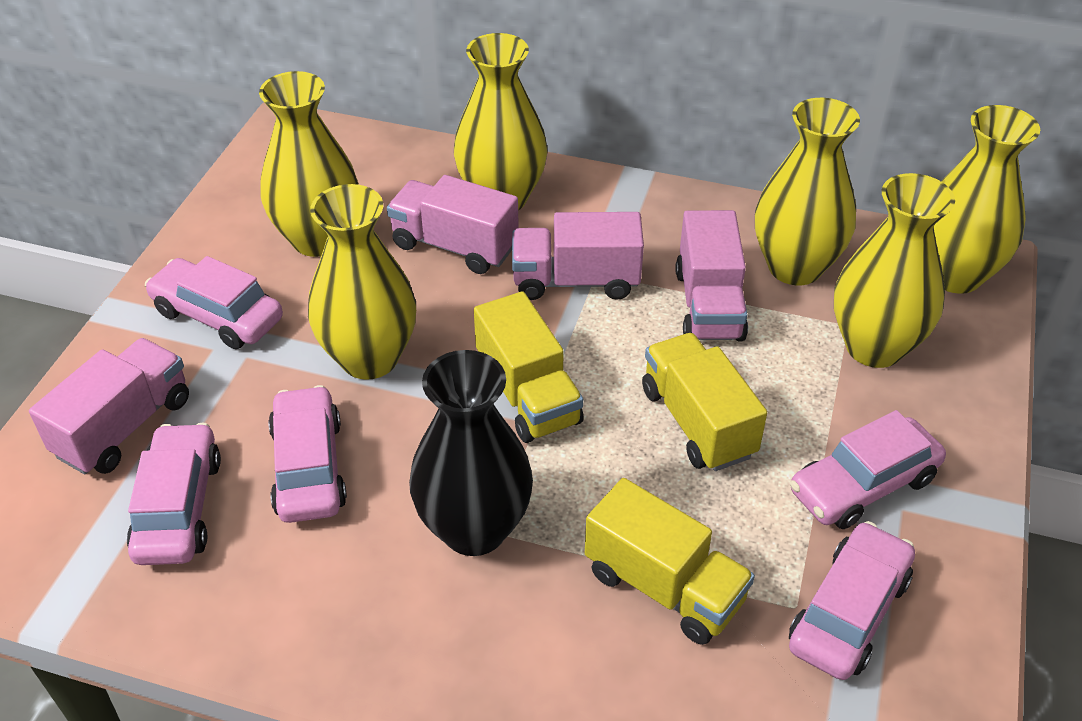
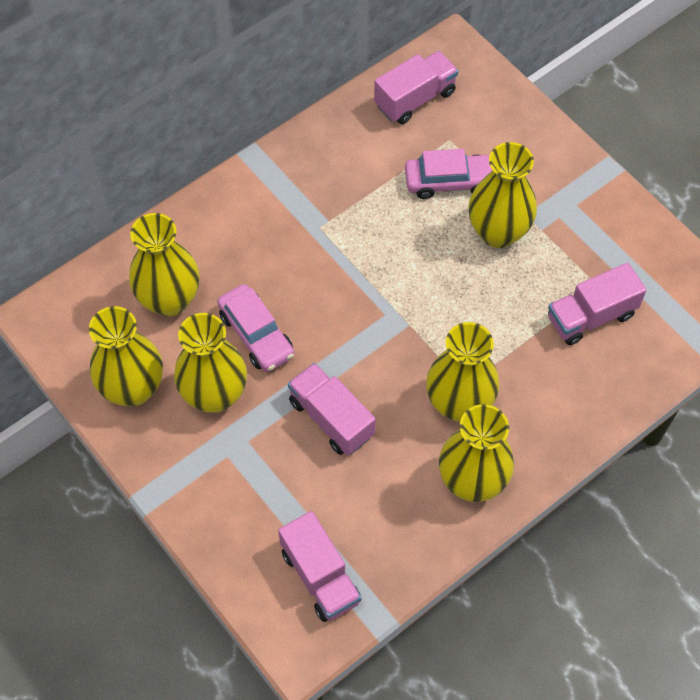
black vase: [409,350,533,556] = 1 -> none = 0
pink car: [127,422,221,565] [145,256,283,349] [268,385,347,523] [789,521,915,680] [790,410,946,529] = 5 -> [217,284,294,372] [405,149,493,199] = 2
yellow truck: [474,291,584,443] [585,478,755,645] [642,333,767,471] = 3 -> none = 0

